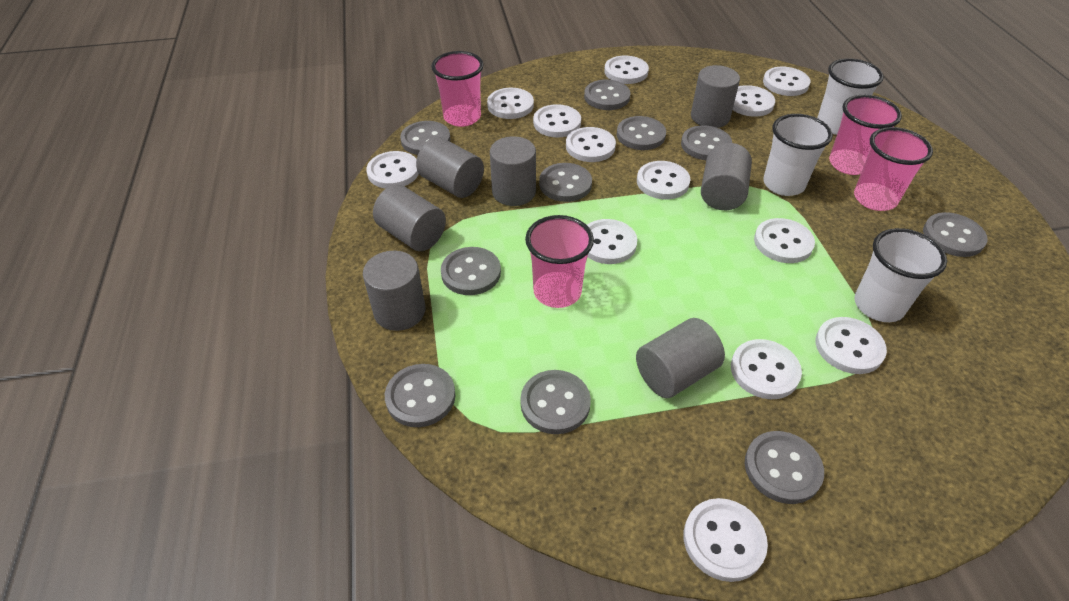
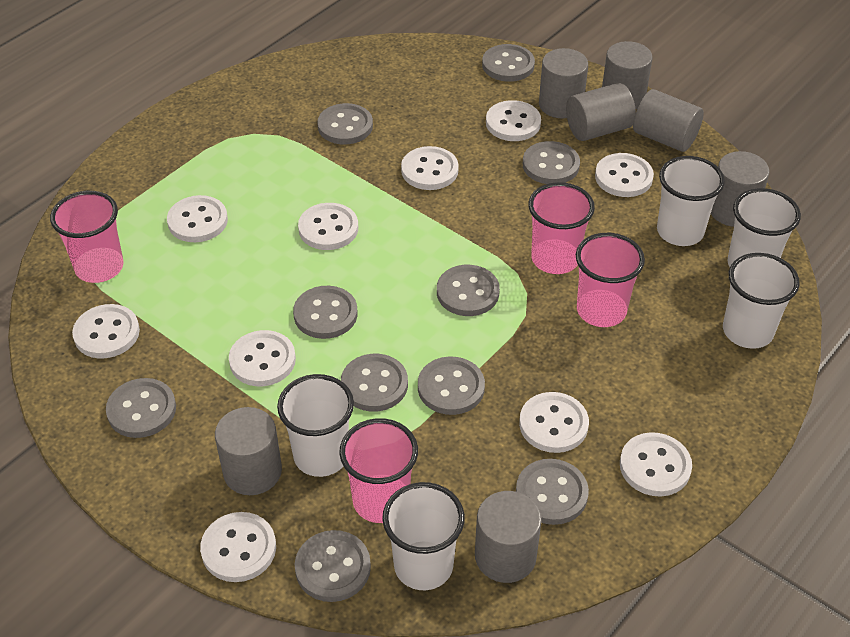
white button: [366,151,419,189] [487,88,534,119] [533,104,581,138] [566,127,616,162] [587,219,637,264] [604,56,649,84] [637,161,690,200] [683,498,768,582] [731,339,802,399] [733,85,775,117] [754,218,815,263] [763,67,810,96] [815,317,887,374] = 13 -> [72,304,140,358] [167,195,228,242] [200,512,276,582] [229,330,296,386] [298,203,358,250] [401,146,459,190] [486,100,541,141] [519,392,589,453] [595,153,654,197] [620,432,692,496] = 10
white cup: [763,114,833,196] [817,58,884,135] [854,228,947,322] = 3 -> [277,374,354,477] [382,482,465,590] [657,156,725,246] [723,253,800,349] [727,188,801,267] = 5

